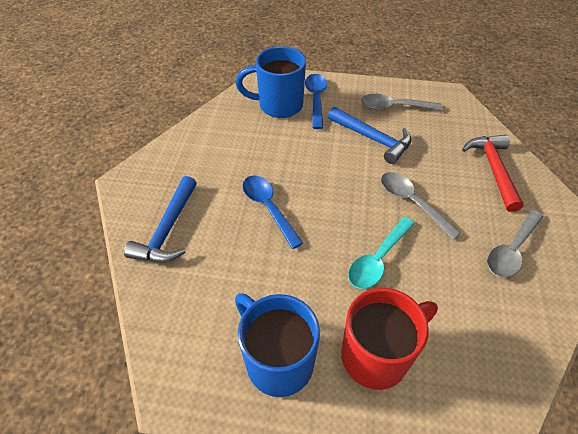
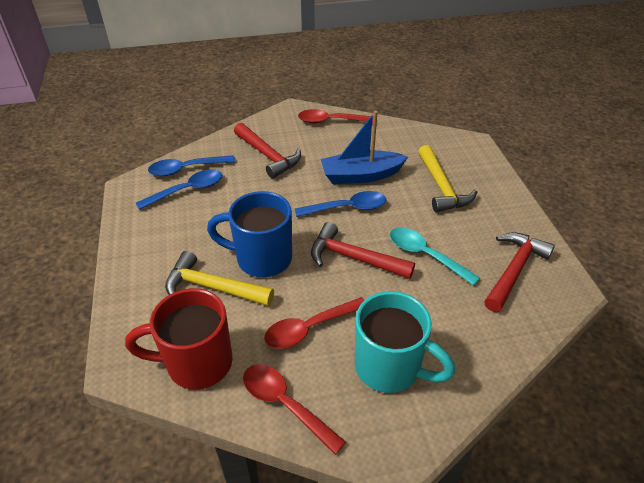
blue boat: none = 0 -> [321,111,408,184] = 1
blue hammer: [124,176,197,263] [328,107,412,164] = 2 -> none = 0
blue mug: [235,46,306,118] [235,293,320,397] = 2 -> [207,191,292,277] = 1
blue spoon: [243,175,303,249] [305,74,327,129] = 2 -> [136,169,222,210] [148,155,235,176] [295,191,386,217] = 3
grey spoon: [361,94,443,111] [381,172,461,240] [487,210,544,278] = 3 -> none = 0
red hammer: [462,135,523,212] = 1 -> [234,123,301,178] [311,222,415,279] [484,232,555,312] = 3
red spoon: none = 0 -> [243,364,346,455] [264,297,364,349] [298,109,373,124] = 3
turquoise mug: none = 0 -> [355,291,455,393] = 1
yellow hammer: none = 0 -> [165,251,274,306] [418,145,477,212] = 2

